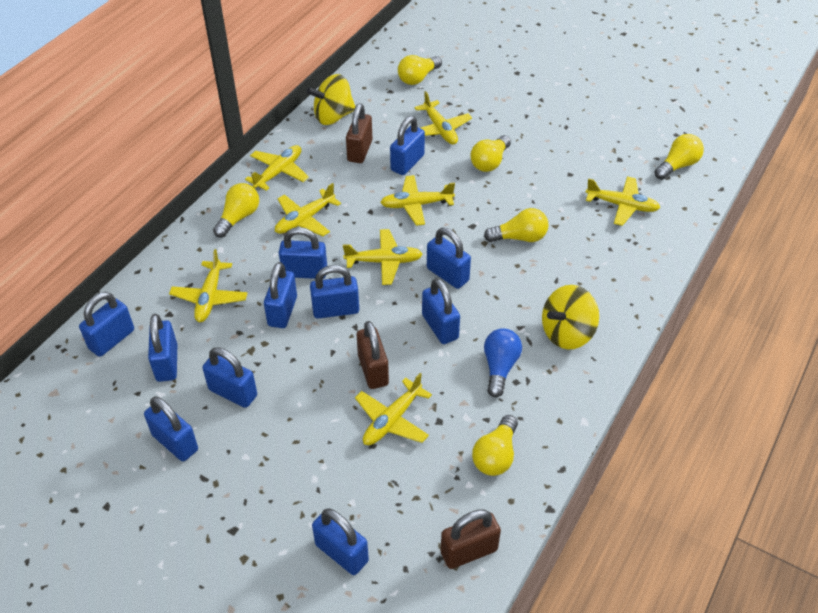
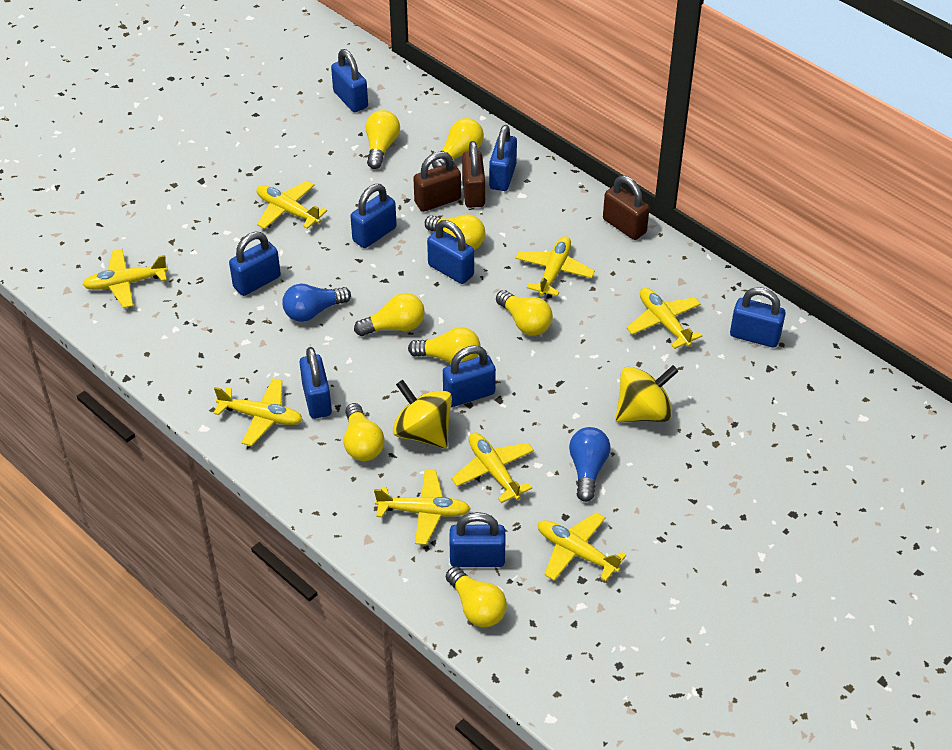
blue light bulb: [484,328,522,397] = 1 -> [282,284,351,322] [569,427,611,502] = 2
blue padlock: [79,292,134,357] [144,396,198,461] [148,314,177,382] [203,347,257,408] [264,262,297,328] [279,227,327,279] [310,265,359,318] [312,508,369,575] [390,116,425,175] [422,278,460,344] [427,228,471,289] = 11 -> [229,232,281,296] [299,347,332,419] [331,49,368,112] [350,184,397,248] [427,220,474,284] [443,345,496,407] [450,512,505,567] [489,125,517,191] [730,287,786,348] = 9
yellow light bulb: [213,183,259,237] [398,55,442,85] [470,135,511,172] [472,415,518,476] [484,208,549,242] [655,134,704,180] = 6 -> [344,403,385,461] [354,293,425,336] [366,110,400,169] [408,327,481,363] [425,215,485,250] [432,118,484,168] [446,567,507,627] [496,290,553,336] = 8

